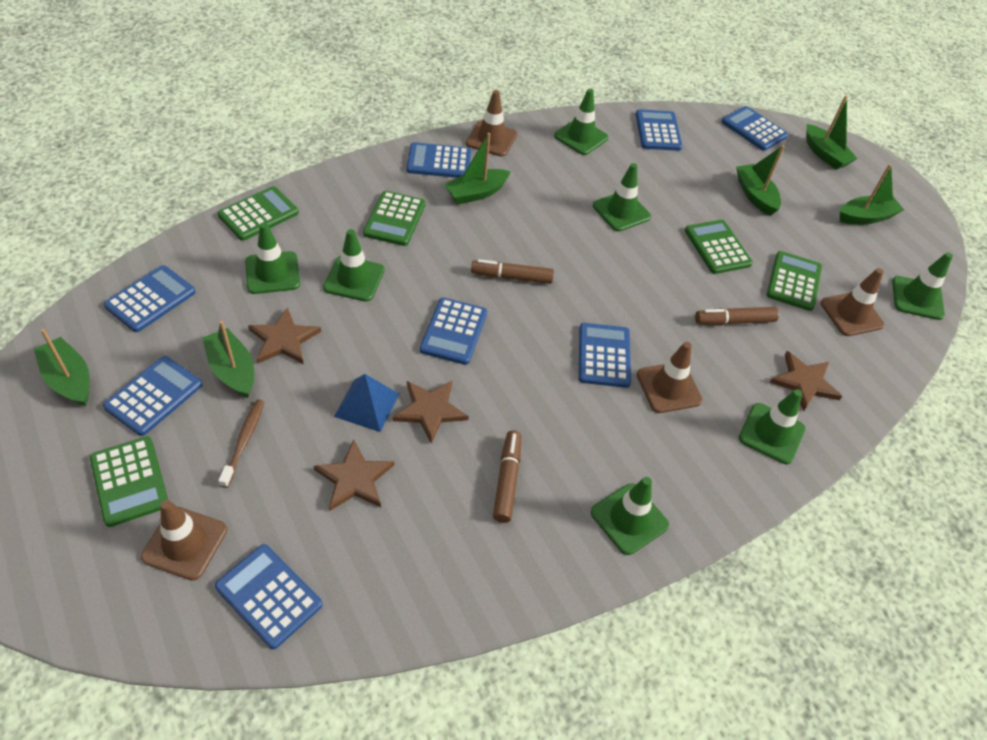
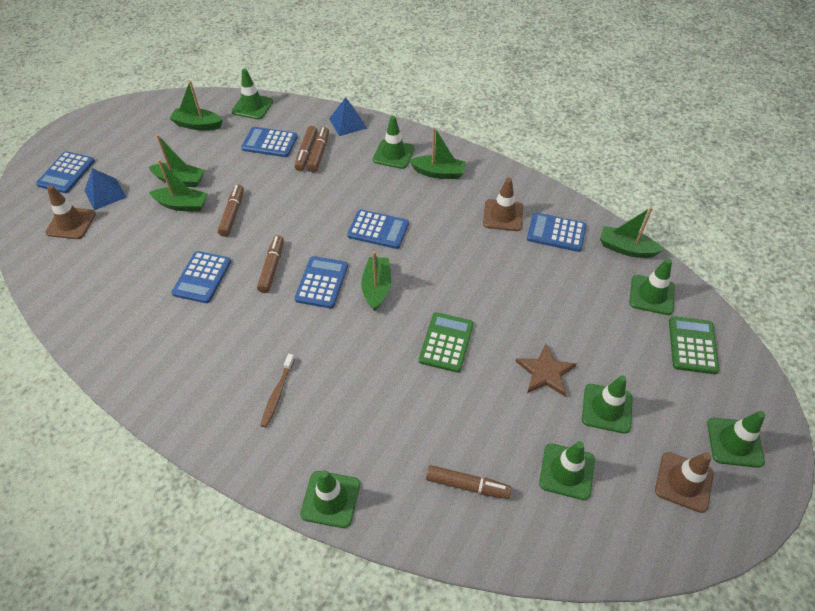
blue calculator: [103,356,202,436] [104,265,196,332] [215,544,323,649] [407,142,471,178] [420,297,487,365] [579,323,631,388] [636,109,683,151] [722,106,788,151] = 8 -> [36,151,95,193] [172,251,231,303] [241,127,298,157] [295,256,348,308] [347,209,409,249] [527,212,586,252] = 6
blue pyramid: [334,374,399,432] = 1 -> [84,168,127,210] [329,97,367,136] = 2
brown marker: [471,259,554,284] [493,430,521,523] [695,307,779,325] = 3 -> [218,185,244,237] [257,235,284,293] [295,126,318,171] [307,127,329,172] [426,465,511,499] = 5
brown star: [248,307,321,364] [314,439,394,511] [392,381,469,444] [769,351,842,412] = 4 -> [516,344,577,396] = 1
brown traffic cone: [141,500,227,580] [466,90,517,157] [637,342,703,413] [821,268,884,336] = 4 -> [45,185,96,239] [483,177,523,231] [655,452,714,513] = 3
green calculator: [90,436,168,527] [218,186,299,241] [363,191,426,246] [685,220,753,274] [767,251,822,311] = 5 -> [419,312,474,373] [669,316,719,374] = 2

